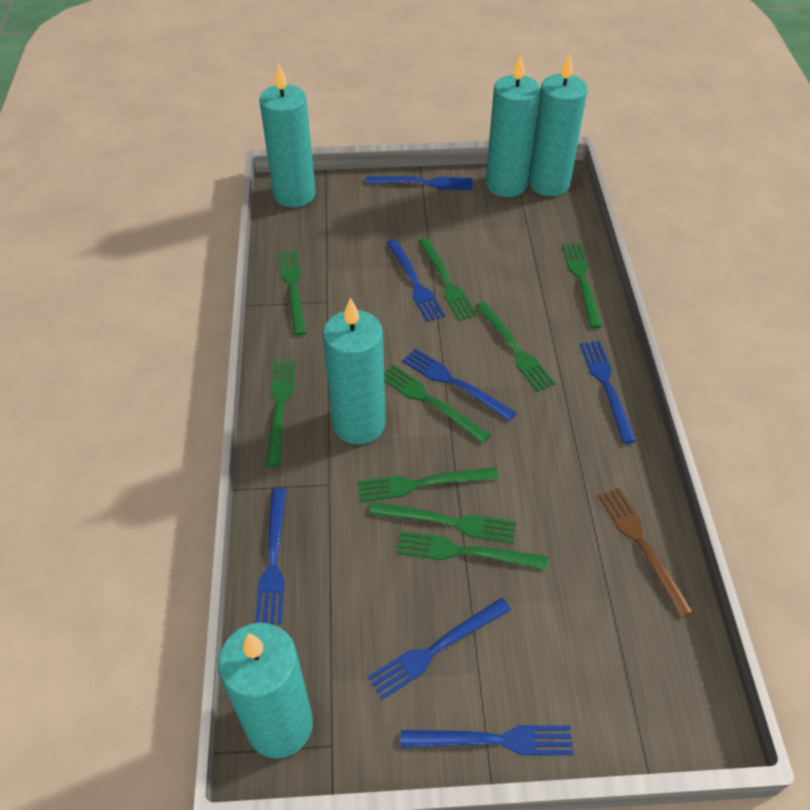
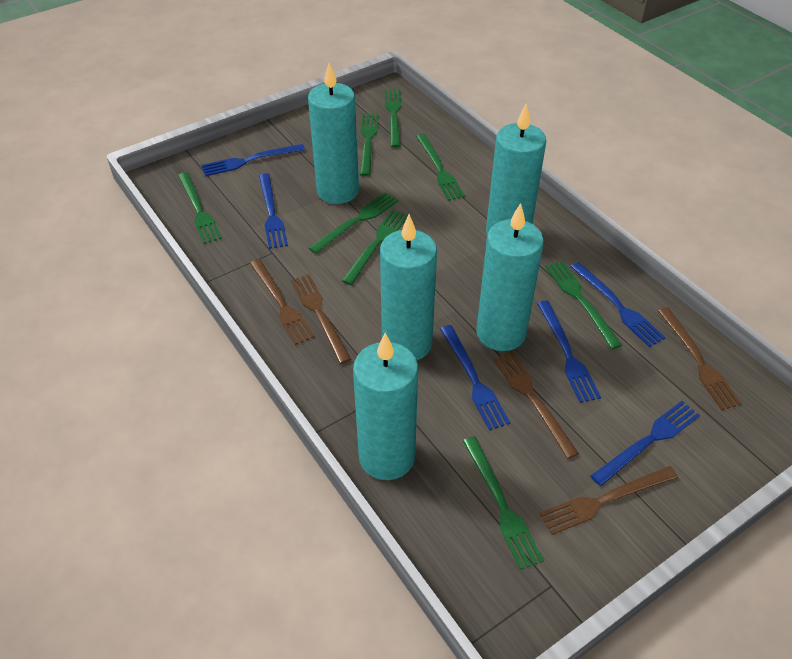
blue fork: [255,488,286,624] [366,176,472,190] [367,597,511,700] [386,239,445,322] [401,725,573,755] [402,349,517,421] [580,341,636,444] = 7 -> [202,144,305,176] [259,173,288,249] [440,325,510,431] [537,301,601,403] [571,262,666,347] [590,401,700,486] = 6
brown fork: [598,488,693,618] = 1 -> [250,259,315,345] [291,274,352,364] [493,352,579,459] [539,466,678,535] [658,307,742,410] = 5
green fork: [266,361,296,467] [278,250,307,336] [357,467,499,502] [369,502,516,544] [384,364,491,443] [397,531,548,570] [418,238,477,321] [475,301,556,392] [562,243,602,328] = 9 -> [178,172,222,244] [309,192,398,254] [342,210,408,285] [360,114,379,176] [385,89,401,148] [416,134,465,201] [463,436,544,570] [545,261,622,349] = 8

